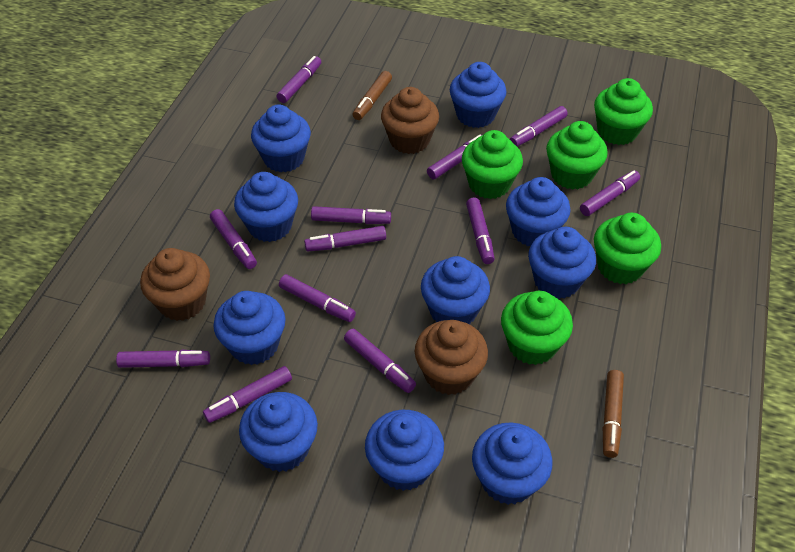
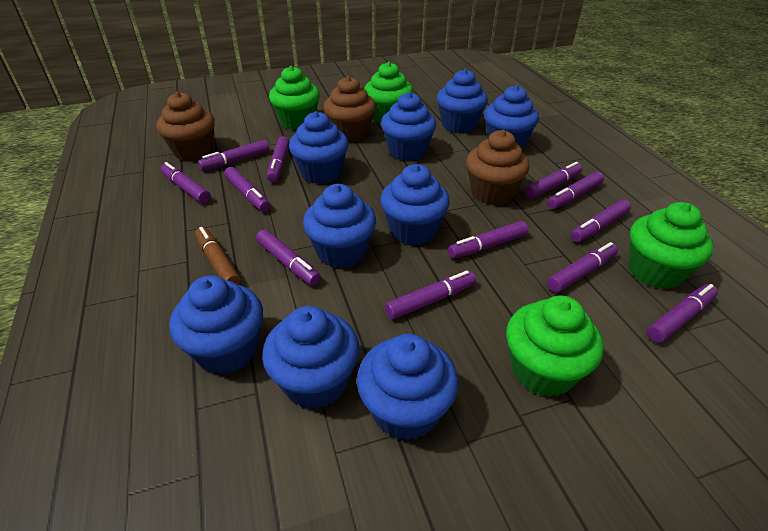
blue cupcake: [213,291,286,365] [234,172,298,242] [239,392,318,472] [251,105,311,172] [365,410,444,491] [421,256,490,325] [450,62,507,128] [472,423,553,505] [506,177,571,246] [528,227,596,299] = 10 -> [169,275,263,375] [262,306,360,409] [289,111,348,184] [303,184,376,268] [357,334,459,441] [380,164,450,245] [381,92,436,161] [437,69,488,133] [484,85,539,149] = 9
brown marker: [353,71,392,120] [603,370,624,458] = 2 -> [195,227,241,285] = 1
green cupcake: [462,130,523,199] [501,291,573,365] [546,121,608,190] [594,78,653,145] [594,213,661,284] = 5 -> [269,66,320,130] [364,62,413,124] [506,296,604,397] [628,202,714,289] = 4

